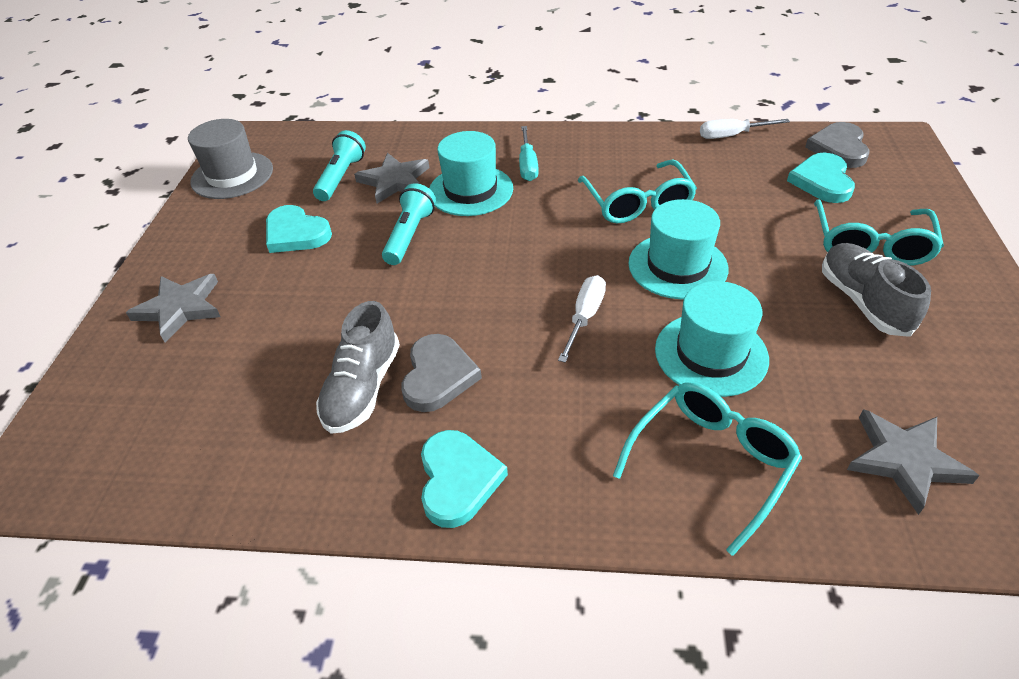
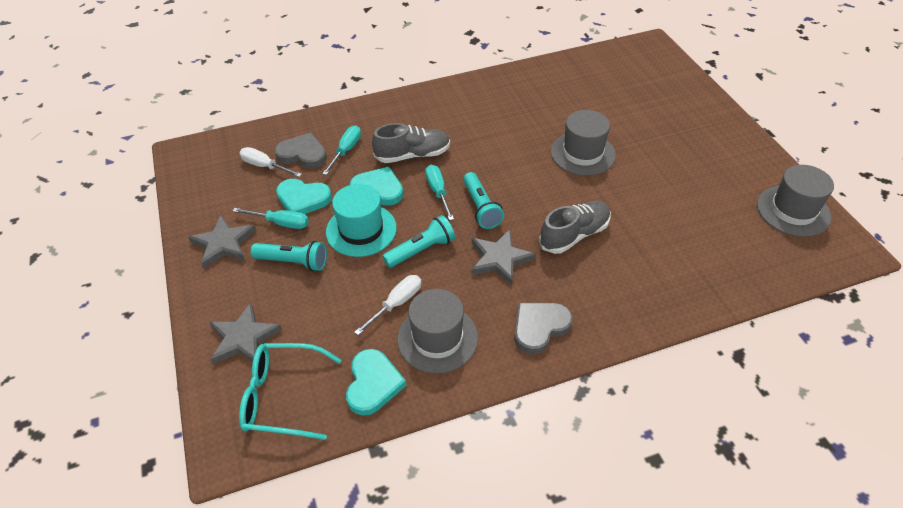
grey hat: [188,119,273,199] = 1 -> [397,289,478,373] [551,110,616,176] [757,165,834,237] = 3
turquoise flashlight: [313,130,366,201] [382,183,436,265] = 2 -> [250,241,327,271] [382,215,455,268] [463,172,504,229] = 3
turquoise glasses: [578,159,697,223] [613,382,802,556] [814,199,944,266] = 3 -> [239,343,341,440] = 1
turquoise hat: [429,131,513,216] [628,199,729,299] [655,281,769,397] = 3 -> [326,184,397,257] = 1
turquoise screwdriver: [519,126,539,181] = 1 -> [233,208,309,229] [322,126,361,175] [425,165,454,221] = 3

